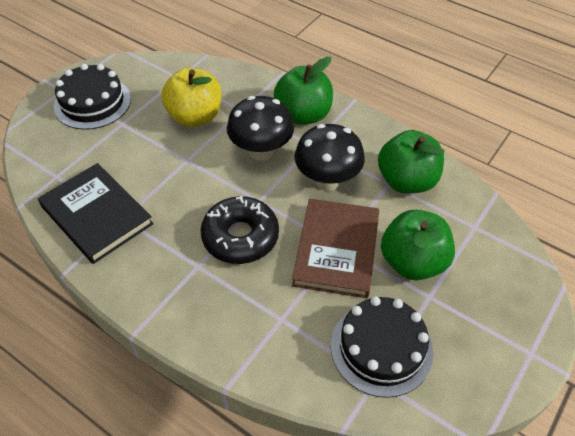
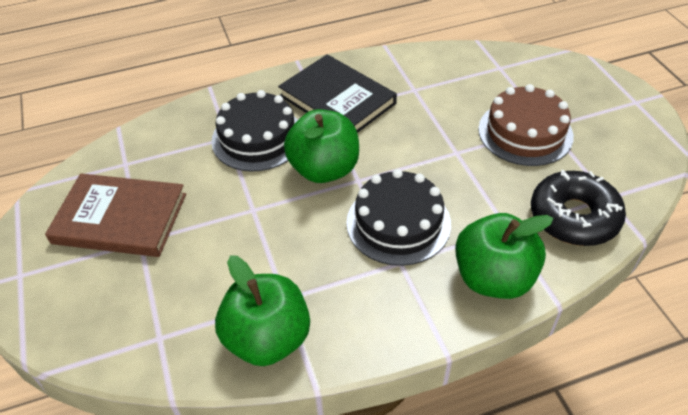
black mushroom: [227,96,294,161] [294,124,365,191] = 2 -> none = 0
brown cake: none = 0 -> [478,84,574,166] = 1
yellow apple: [162,67,222,127] = 1 -> none = 0

